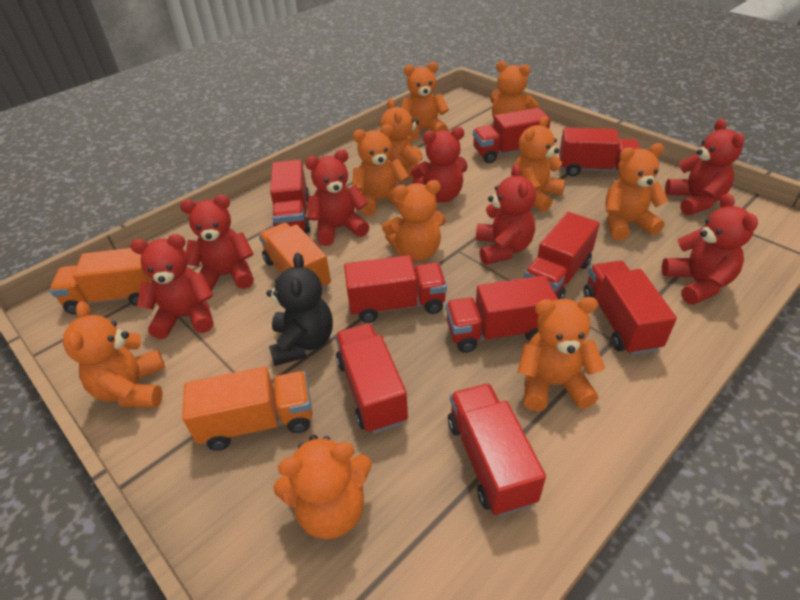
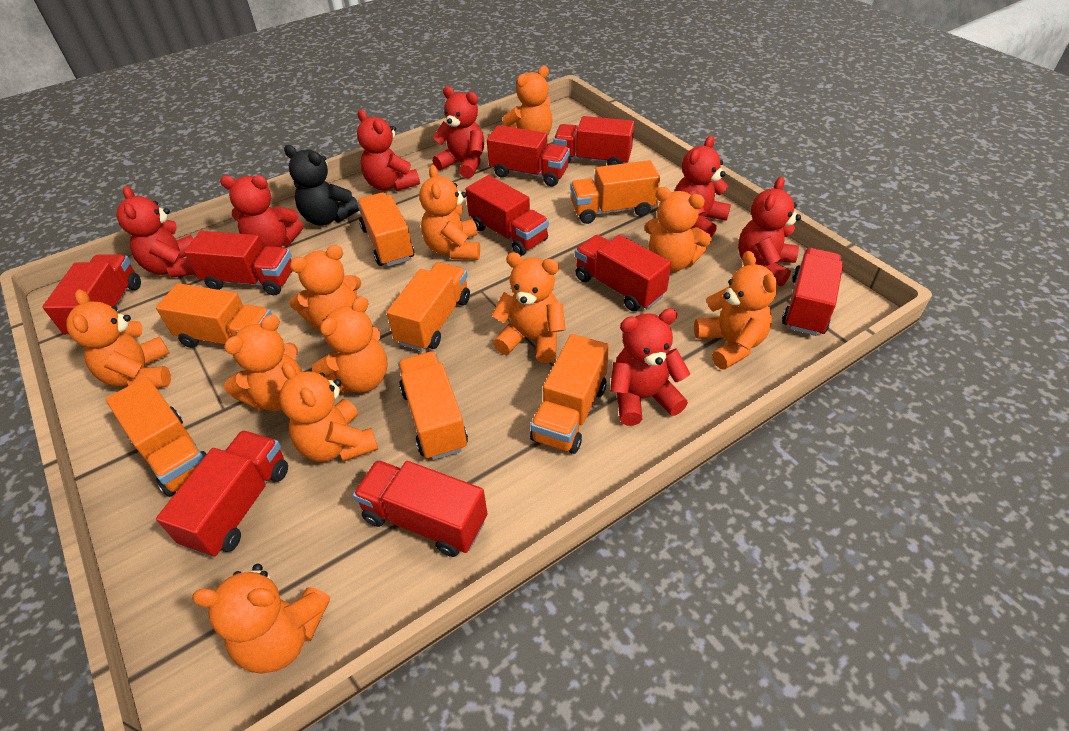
orange teddy bear: [63,301,165,407] [273,435,372,539] [352,124,409,216] [380,98,422,179] [382,180,446,261] [401,62,449,141] [490,61,538,119] [511,116,566,212] [518,297,605,411] [605,143,668,240] = 10 -> [66,289,171,388] [192,564,330,674] [224,314,303,411] [279,362,378,462] [290,245,361,330] [312,296,388,393] [419,165,480,260] [492,252,565,363] [503,66,553,135] [645,187,712,272] [694,251,777,370] = 11
orange truck: [50,248,153,315] [182,367,312,451] [259,223,331,291] = 3 -> [106,377,207,497] [156,283,272,348] [357,192,414,267] [387,262,470,351] [398,352,468,460] [530,334,609,454] [570,160,660,224] = 7

